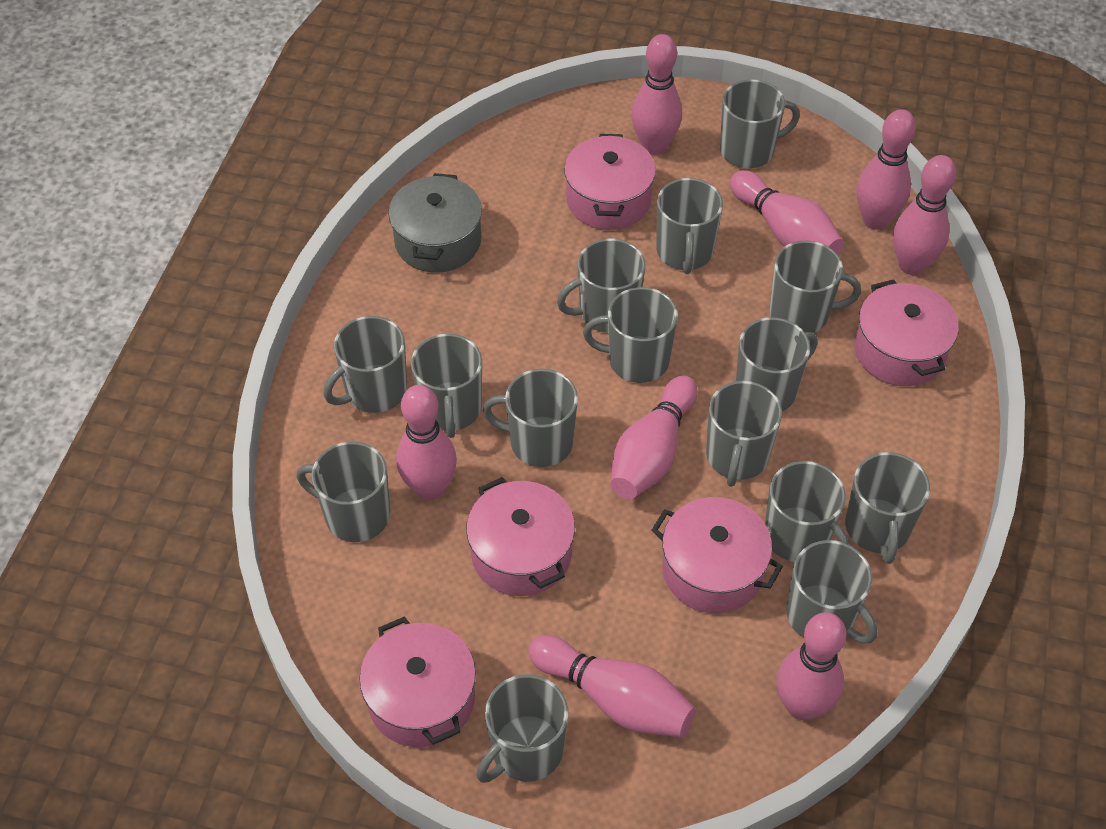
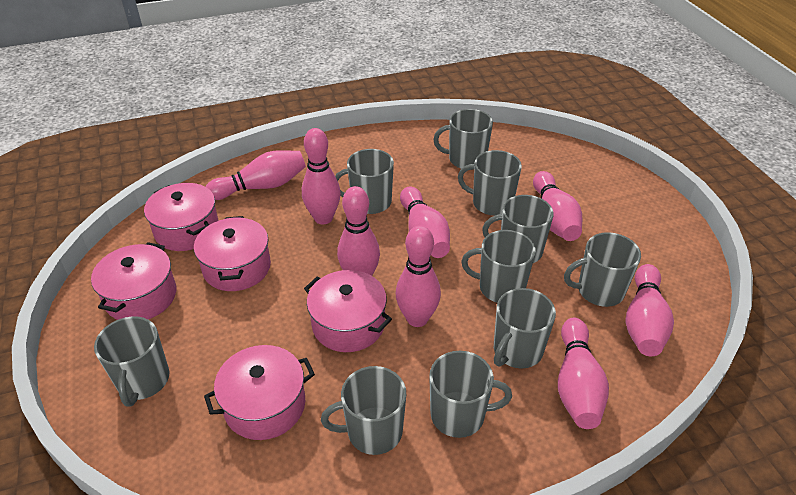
grey mug: [297,442,390,542] [324,316,407,413] [411,334,482,438] [476,674,568,783] [483,369,578,467] [557,239,646,333] [583,287,678,383] [656,178,723,274] [706,381,782,487] [720,79,800,168] [736,317,817,411] [765,461,850,562] [770,241,861,333] [787,540,877,643] [845,452,930,564] = 15 -> [94,316,169,407] [321,366,406,455] [335,149,394,214] [429,351,512,438] [433,109,493,170] [458,150,522,216] [461,230,536,303] [482,195,554,263] [494,288,556,369] [564,232,641,307] = 10
grey pot: [388,173,482,273] = 1 -> none = 0

